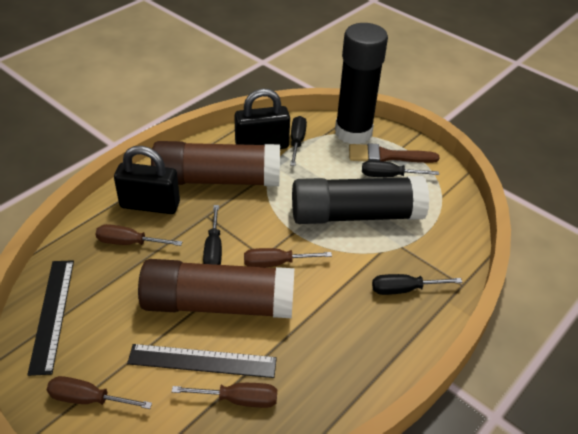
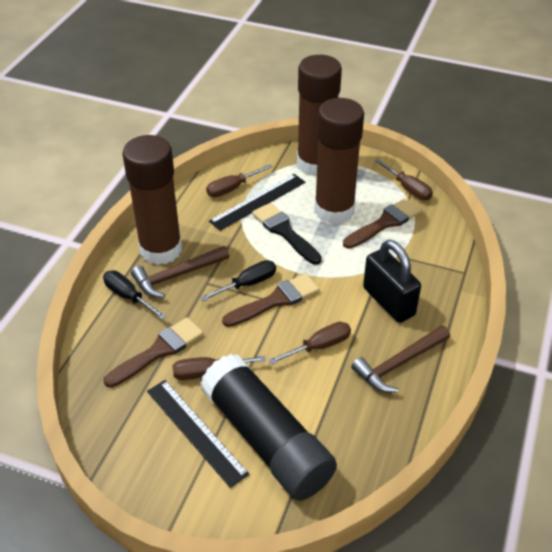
black brush: none = 0 -> [252,203,322,265] = 1
black glue stick: [292,176,429,224] [335,23,388,144] = 2 -> [200,354,337,501] = 1
black padlock: [114,146,180,214] [235,89,290,149] = 2 -> [363,240,421,323] = 1
black screwdriver: [203,205,222,265] [290,116,307,166] [362,161,439,177] [372,274,462,295] = 4 -> [103,270,166,319] [200,260,276,301] = 2
brown brush: [349,143,440,163] = 1 -> [103,317,203,388] [222,273,319,327] [343,198,422,249] = 3
brown glue stick: [138,259,294,318] [151,141,280,186] = 2 -> [122,135,182,265] [297,55,342,176] [314,98,364,224] = 3
brown hammer: none = 0 -> [131,246,229,298] [351,325,450,393] = 2

